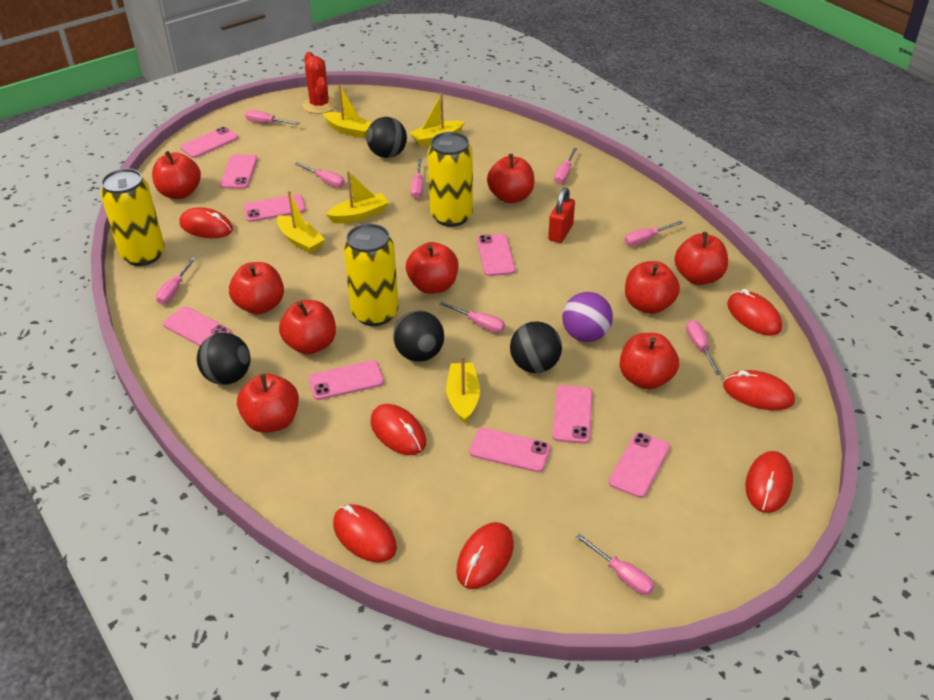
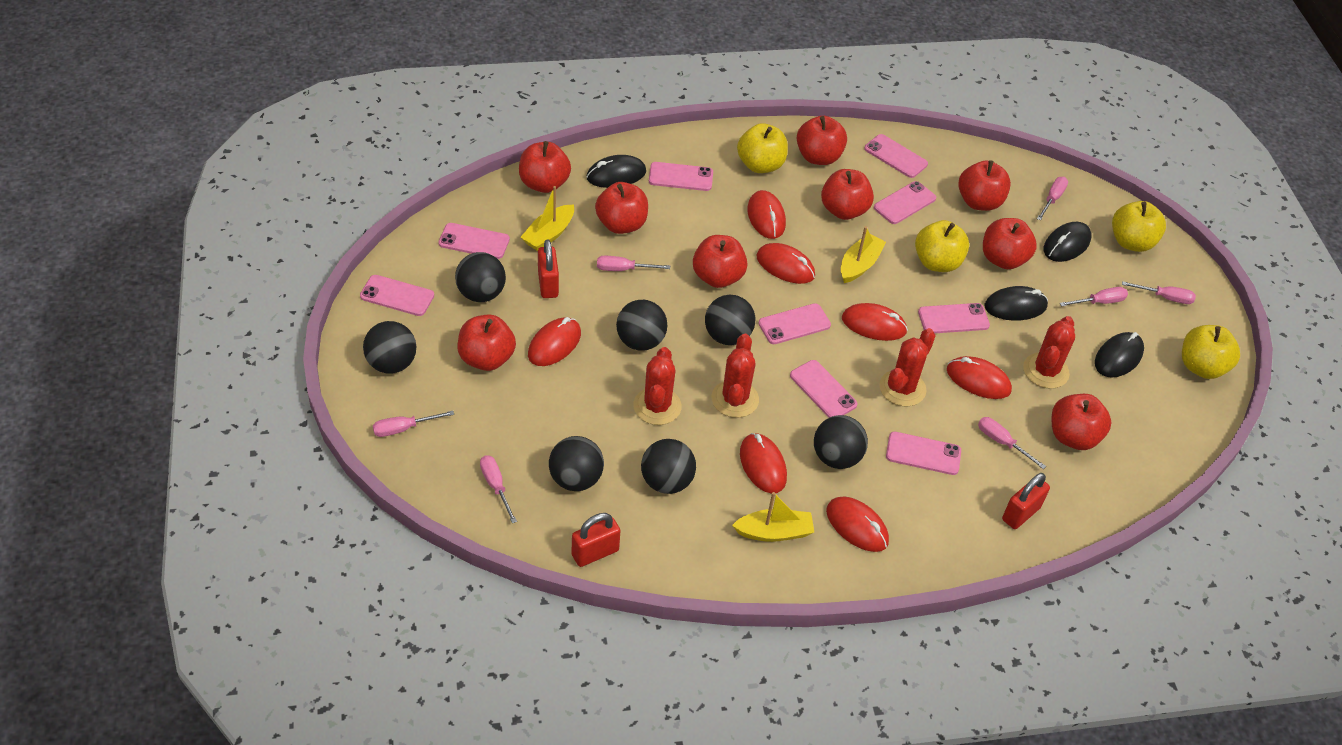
black ball: [197,333,250,385] [366,117,407,158] [393,311,444,362] [510,321,562,373] = 4 -> [363,321,416,374] [455,252,506,302] [549,436,604,491] [616,300,667,351] [641,439,696,494] [705,295,755,345] [814,415,868,469] = 7
black mouse: none = 0 -> [586,155,646,188] [984,286,1048,321] [1044,222,1091,262] [1095,332,1144,378] = 4
pink screwdriver: [156,257,196,304] [245,110,299,125] [295,162,345,188] [410,160,423,199] [439,301,505,333] [554,148,577,184] [576,534,654,595] [624,221,683,246] [686,320,721,375] = 9 -> [373,411,454,437] [480,455,517,523] [597,256,670,271] [978,417,1046,469] [1037,177,1068,221] [1060,287,1128,307] [1122,281,1196,304] = 7
purple ball: [562,292,613,342] = 1 -> none = 0
red cactus: [302,52,337,114] = 1 -> [633,347,681,425] [711,334,759,418] [879,328,936,406] [1023,316,1075,389] = 4
red padlock: [548,187,575,243] = 1 -> [538,239,559,298] [571,513,621,567] [1002,473,1050,529] = 3
yellow apple: none = 0 -> [737,123,788,173] [915,220,969,272] [1112,201,1166,252] [1182,325,1240,379] = 4
yellow boat: [277,191,325,253] [323,85,371,138] [326,171,389,224] [410,93,464,147] [446,356,480,424] = 5 -> [521,186,574,251] [732,492,814,542] [841,226,886,283] = 3
yellow can: [100,168,164,266] [343,224,399,326] [428,132,473,227] = 3 -> none = 0

